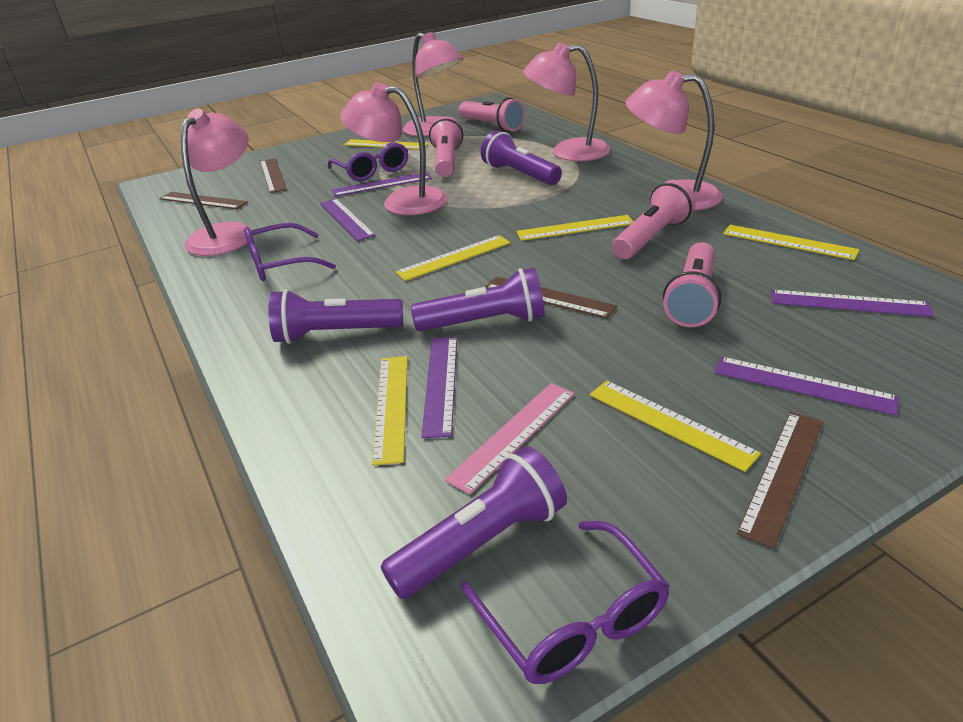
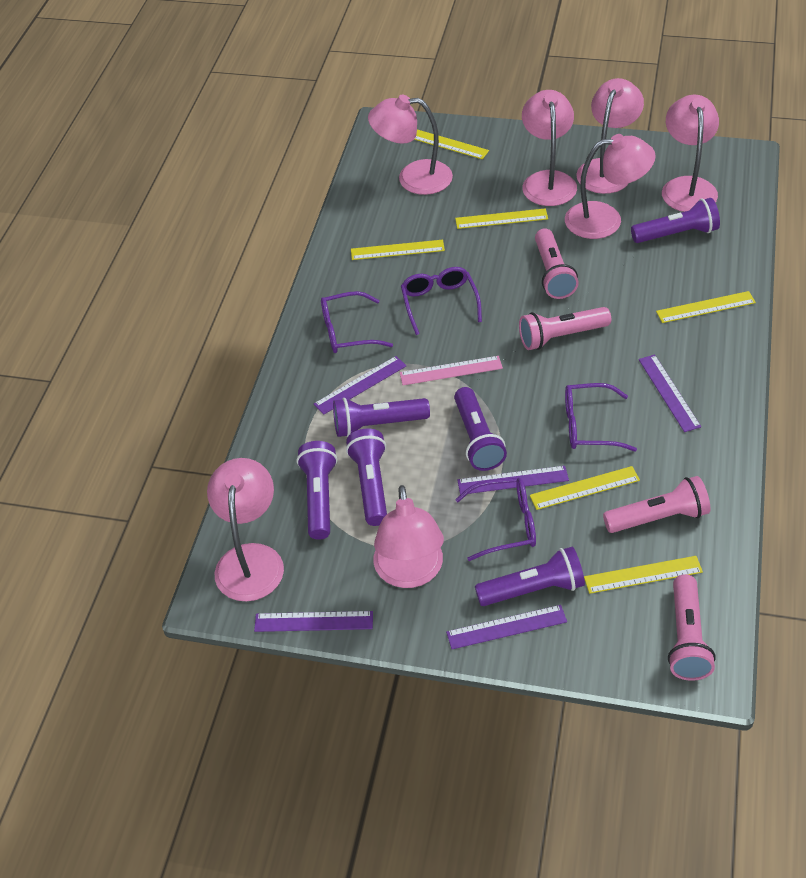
brown ruler: [159,192,248,209] [260,158,287,193] [485,277,617,319] [737,412,823,549] = 4 -> none = 0
pink lamp: [180,109,254,256] [340,82,447,215] [403,32,463,136] [523,43,610,161] [625,70,723,210] = 5 -> [207,458,284,601] [368,95,453,195] [373,485,444,588] [522,90,577,206] [565,134,656,239] [576,78,644,194] [662,95,719,212] = 7
purple flashlight: [269,289,403,344] [381,446,567,599] [411,268,545,331] [481,131,562,185] = 4 -> [297,441,338,540] [333,398,430,437] [346,428,387,526] [454,387,507,471] [475,547,585,606] [631,198,720,243] = 6
purple glasses: [244,223,336,281] [328,142,408,181] [461,521,670,684] = 3 -> [321,291,393,353] [401,267,482,335] [455,477,536,561] [565,383,637,451] = 4

